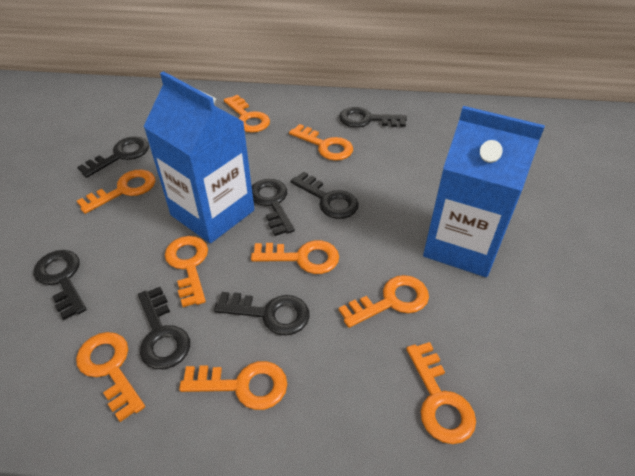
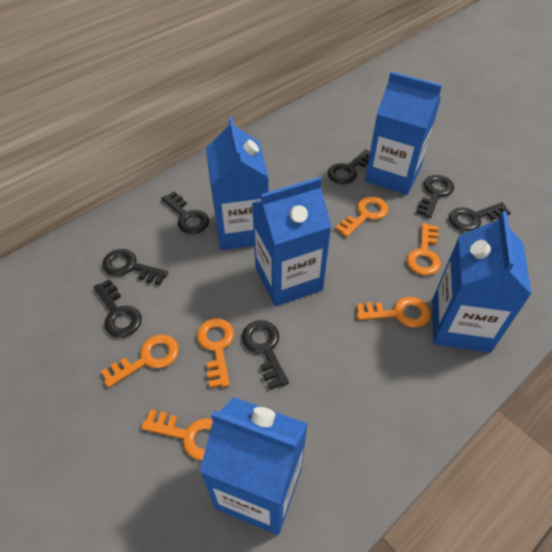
blue carton: [143,71,254,243] [423,106,545,277] = 2 -> [200,397,308,535] [206,116,269,250] [252,177,332,307] [365,72,442,195] [432,212,532,352] = 5
orange key: [76,332,145,422] [77,169,155,214] [165,236,208,307] [179,361,287,410] [224,95,270,133] [251,240,339,274] [289,124,353,161] [339,275,429,328] [406,342,476,444] = 9 -> [101,334,179,388] [141,409,213,460] [197,318,234,388] [335,196,389,237] [356,297,431,328] [407,223,441,275] = 6

